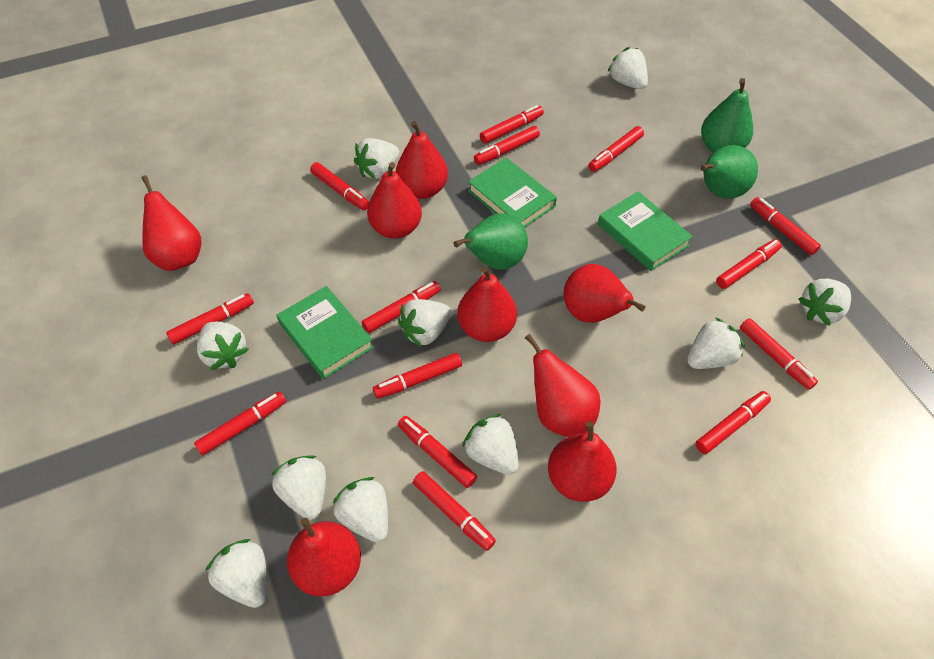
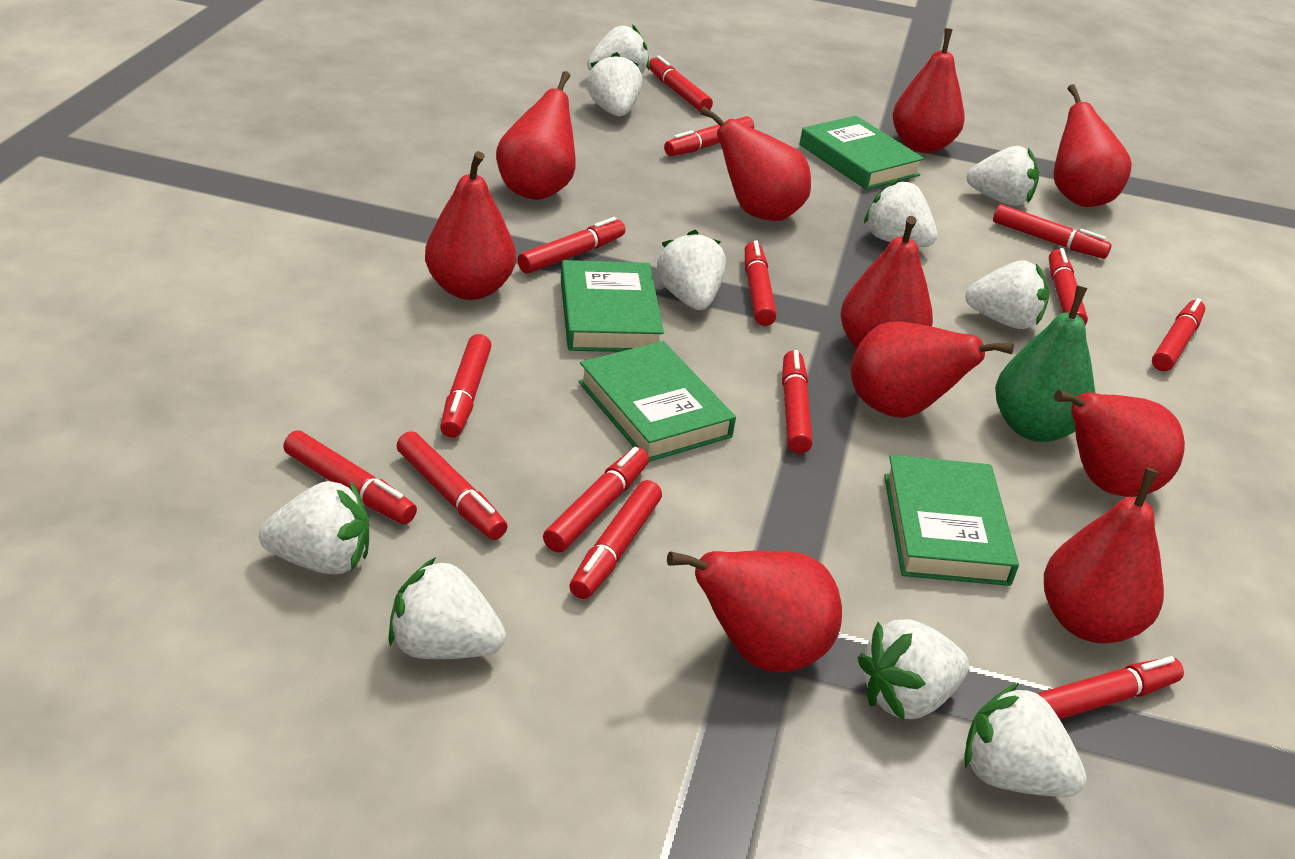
green book: [277,286,374,379] [468,158,557,228] [598,191,693,271] = 3 -> [561,260,664,352] [578,341,736,462] [800,116,924,190] [884,455,1019,586] = 4
green pear: [454,213,528,270] [700,145,758,199] [701,78,753,153] = 3 -> [995,285,1095,442] = 1
red pear: [141,175,201,271] [287,518,361,597] [367,162,422,239] [396,121,448,199] [457,266,517,342] [525,334,601,437] [548,421,617,502] [563,264,646,323] = 8 -> [425,151,516,300] [496,71,576,200] [667,551,842,672] [700,106,811,221] [840,216,933,349] [851,321,1014,418] [892,28,965,153] [1044,468,1164,643] [1054,84,1132,207] [1054,390,1185,497] = 10

